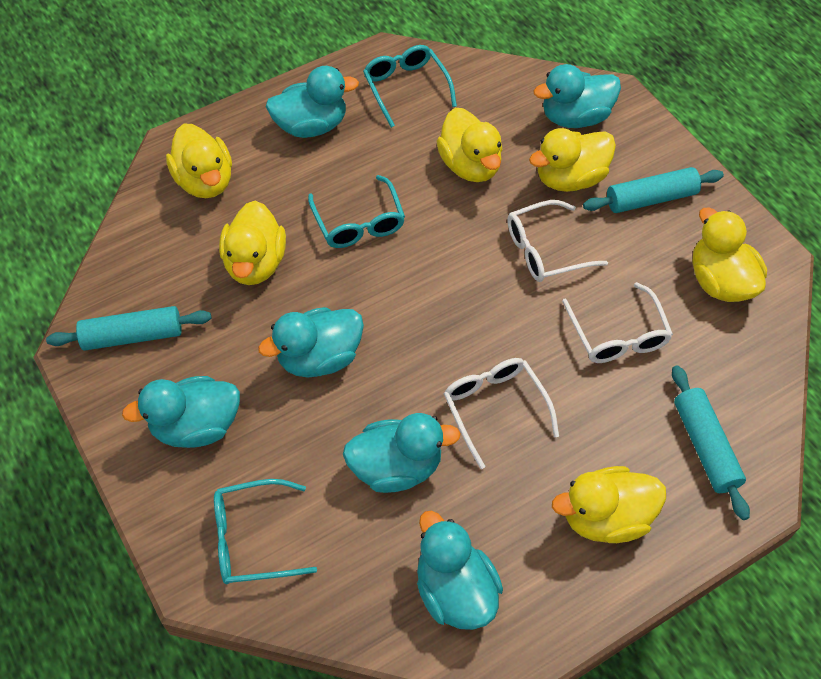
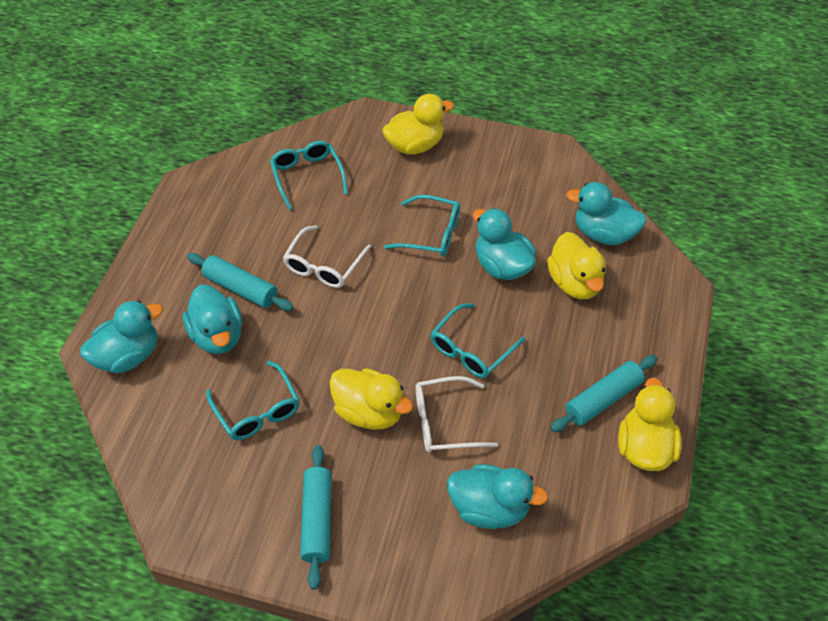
turquoise duck: [122,376,240,448] [258,307,364,377] [266,66,359,138] [343,413,461,493] [417,511,503,630] [534,64,621,128] = 6 -> [80,300,163,374] [183,285,242,354] [447,464,548,529] [473,208,536,280] [566,182,647,245] = 5
turquoise glasses: [214,479,317,584] [308,175,405,248] [363,45,457,128] = 3 -> [206,361,300,440] [270,141,348,210] [384,195,460,257] [430,303,525,378] = 4
white glasses: [444,358,559,469] [507,200,608,282] [562,282,673,363] = 3 -> [283,225,371,288] [415,376,498,453] = 2
yellow duck: [166,124,232,198] [219,201,286,285] [436,108,502,182] [529,128,616,192] [552,466,666,543] [693,207,767,302] = 6 -> [329,368,413,430] [382,94,454,155] [547,232,606,299] [618,378,682,471] = 4

